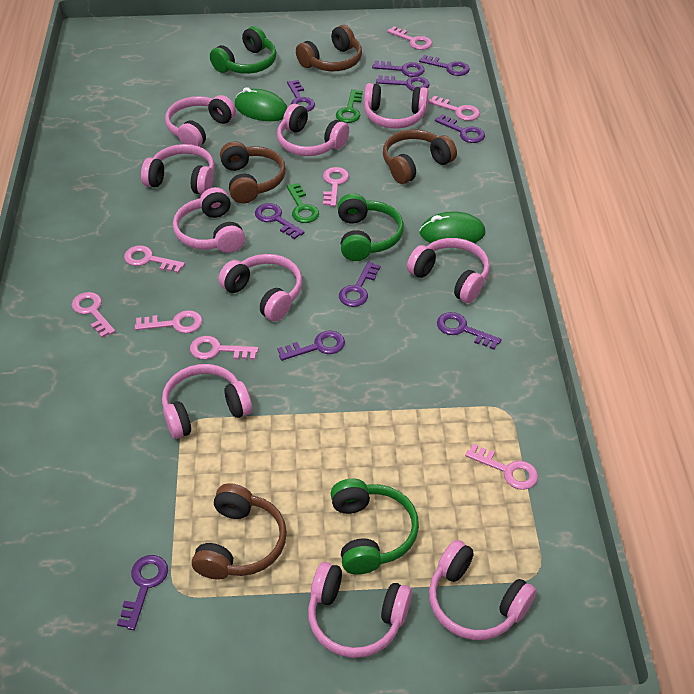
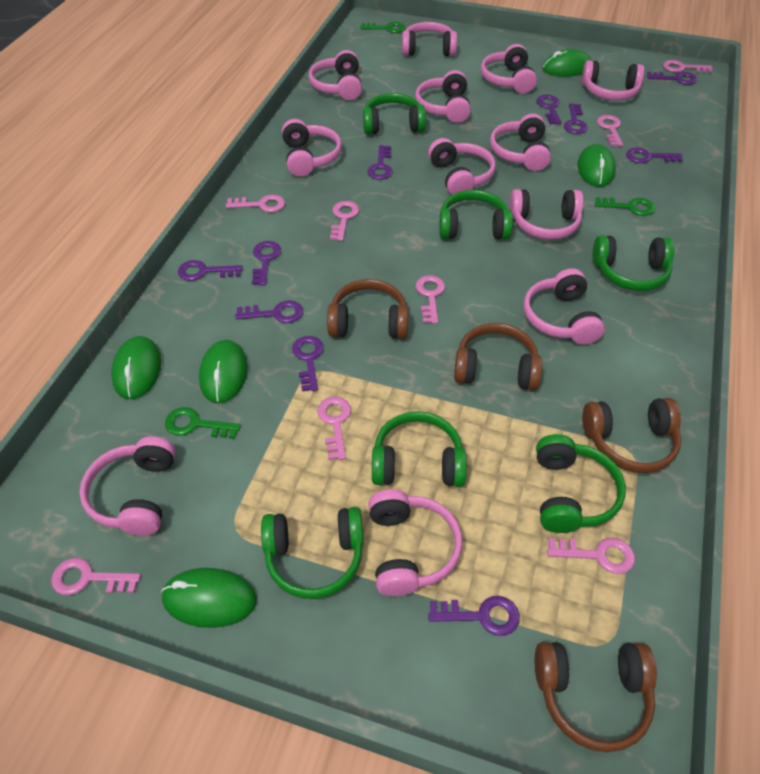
green headphones: [210,26,277,74] [331,479,419,575] [338,193,404,261] = 3 -> [261,507,364,599] [363,93,426,135] [372,411,467,487] [439,190,513,239] [536,434,626,533] [593,235,674,291] = 6
green key: [286,183,319,223] [336,89,363,123] = 2 -> [165,407,241,439] [360,22,406,33] [595,197,655,216] = 3
green mouse: [235,87,287,121] [419,211,485,243] = 2 -> [111,336,162,399] [161,568,257,628] [199,340,248,403] [542,49,592,77] [577,144,616,187] = 5
pink headphones: [141,144,215,195] [162,364,252,439] [165,95,236,147] [173,187,245,253] [218,254,302,321] [277,104,349,156] [308,562,412,658] [364,83,429,129] [407,238,490,303] [429,540,537,640] = 10 -> [79,436,175,536] [282,119,342,177] [308,50,362,100] [369,490,462,596] [402,22,457,56] [415,70,471,123] [428,138,496,195] [481,44,537,94] [490,113,551,171] [509,189,584,240] [523,268,605,345] [581,60,644,100] = 12

